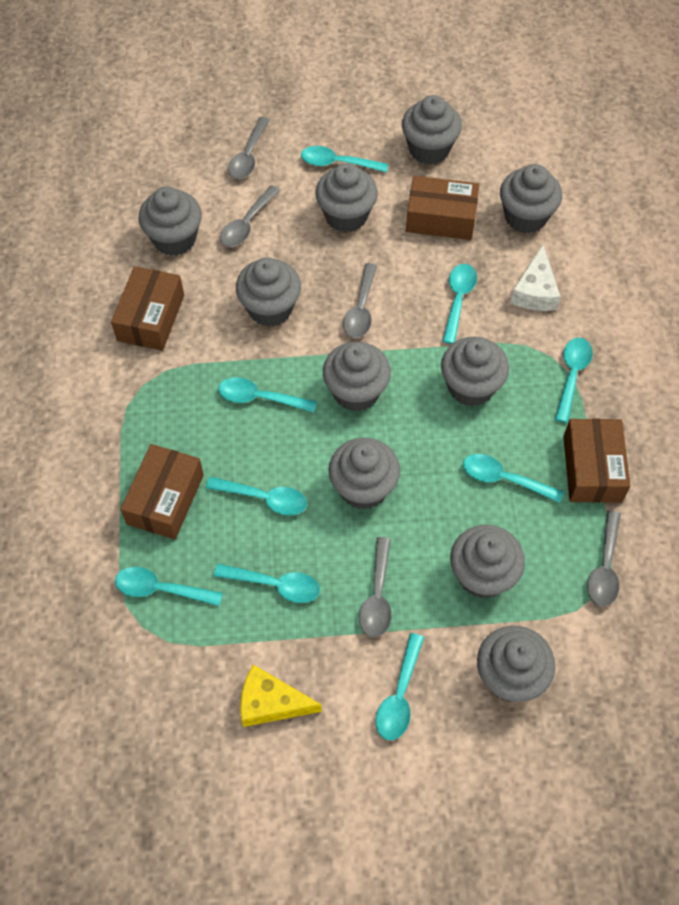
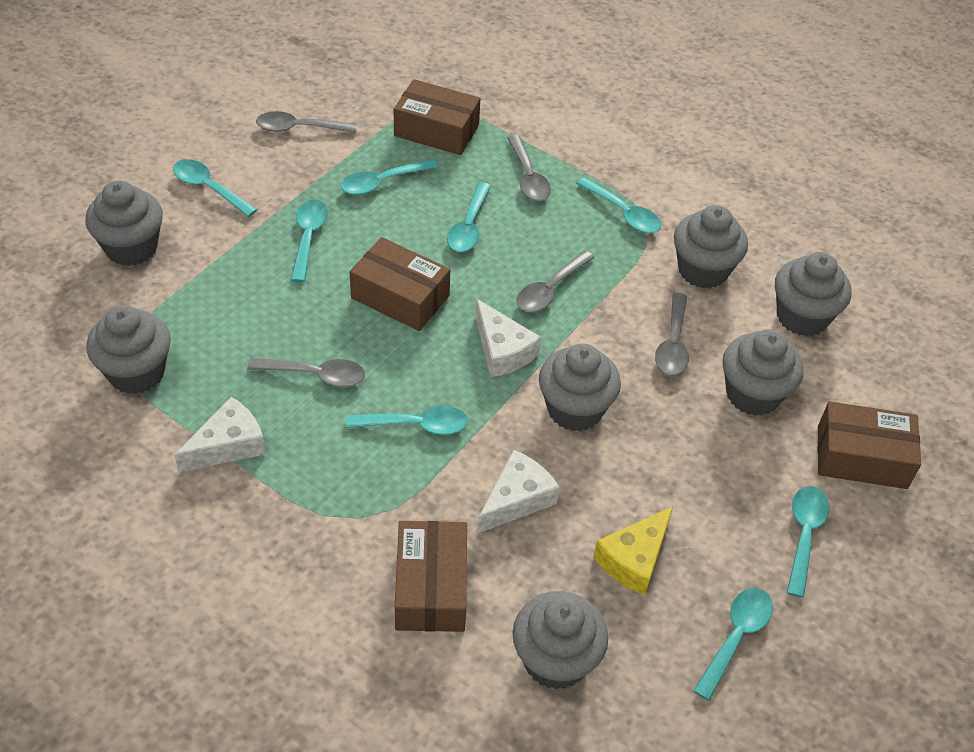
grey cupcake: [138,186,202,256] [236,257,301,327] [316,163,378,233] [323,342,391,411] [328,437,400,510] [402,95,462,165] [441,337,509,407] [450,525,525,599] [477,626,555,702] [500,164,562,233] = 10 -> [85,180,163,266] [86,305,171,394] [513,591,608,690] [539,344,621,431] [674,205,748,289] [723,329,804,416] [775,252,851,336] = 7
turquoise spoon: [115,567,223,606] [206,477,307,516] [214,564,320,603] [219,377,317,413] [301,146,388,173] [376,633,424,740] [443,264,477,344] [463,454,564,503] [555,338,593,423] = 9 -> [173,159,257,217] [291,200,328,282] [341,159,438,195] [346,406,468,435] [447,182,491,252] [576,177,662,233] [693,588,773,701] [787,486,829,598] = 8
white cheese: [510,245,561,311] = 1 -> [174,397,266,472] [475,299,541,377] [477,450,560,534] = 3

